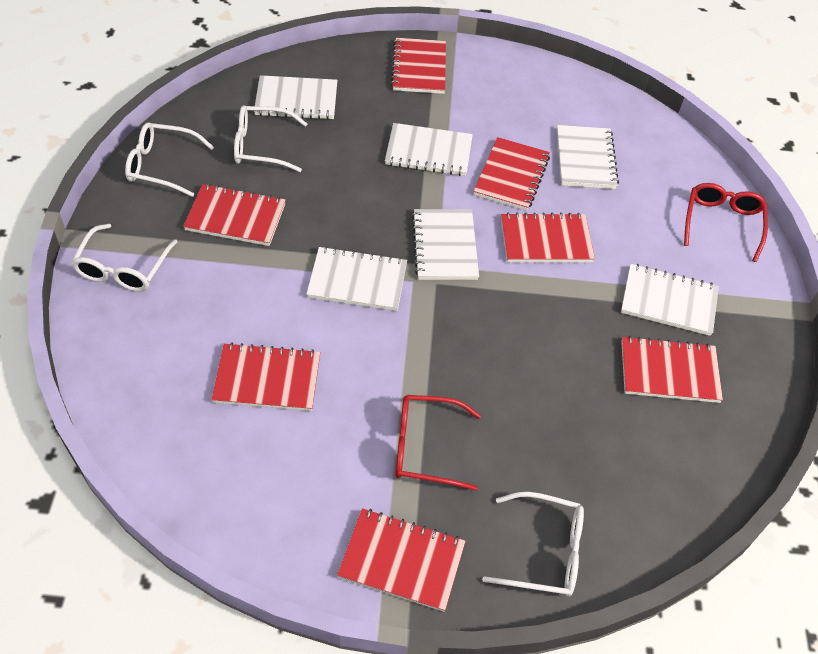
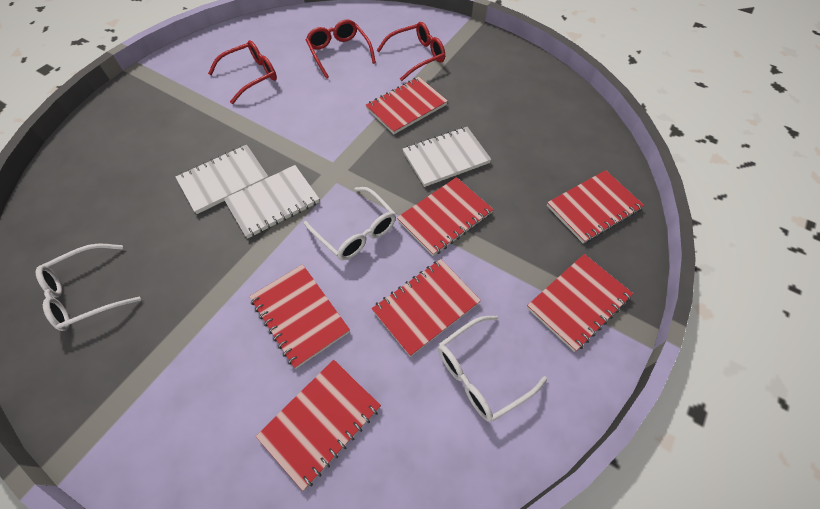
red glasses: [395,395,481,491] [684,183,768,262] = 2 -> [208,40,277,104] [306,19,376,79] [377,22,445,81] = 3
white glasses: [71,224,177,292] [125,123,214,197] [234,105,308,172] [482,492,584,597] = 4 -> [36,243,141,331] [304,187,396,261] [438,316,547,422] = 3
white notebook: [254,75,337,120] [306,246,407,311] [385,123,473,176] [412,209,479,280] [557,125,619,189] [621,264,719,336] = 6 -> [176,145,268,214] [224,165,320,238] [403,127,492,187] = 3

